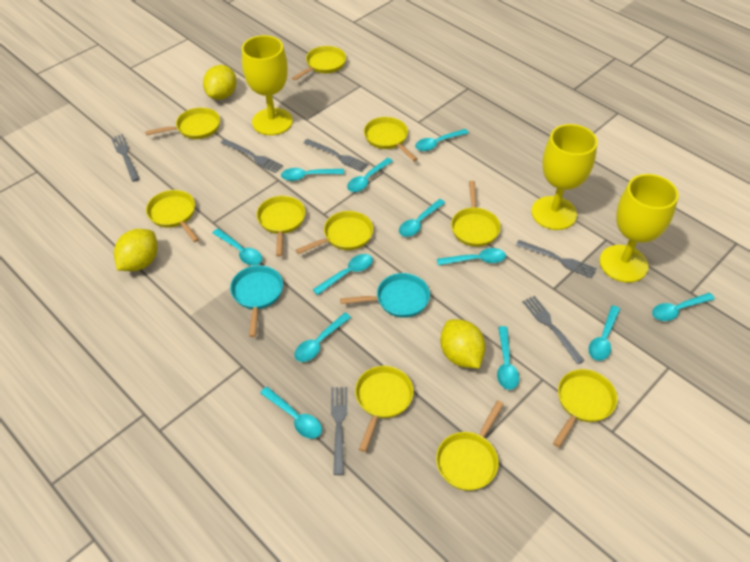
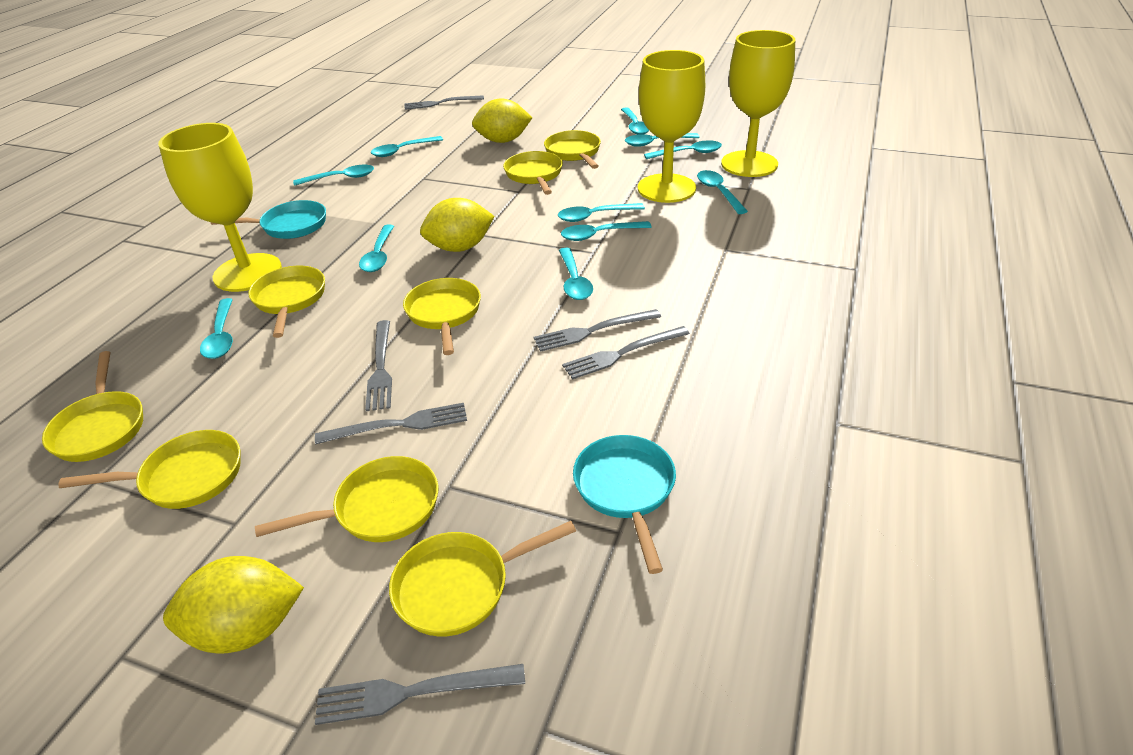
turquoise spoon: [212,229,262,266] [260,387,322,439] [281,168,344,181] [294,313,351,362] [313,254,373,295] [347,158,393,192] [399,199,445,237] [415,129,469,151] [437,248,506,265] [497,326,519,390] [588,305,620,361] [652,293,715,321] = 12 -> [200,298,233,359] [293,165,374,186] [359,225,394,272] [371,136,443,157] [558,203,645,222] [559,248,593,300] [561,221,652,241] [621,107,649,135] [625,133,700,147] [644,140,722,159] [697,170,748,214] = 11
yellow pan: [145,107,220,139] [146,190,199,242] [257,196,305,257] [292,46,346,81] [296,211,373,254] [355,366,414,452] [364,117,417,161] [436,400,504,491] [451,181,501,247] [553,369,617,448] = 10 -> [42,351,143,462] [58,430,241,509] [248,266,325,338] [255,456,438,542] [389,521,576,636] [403,278,481,355] [503,151,563,195] [544,130,601,169] = 8

